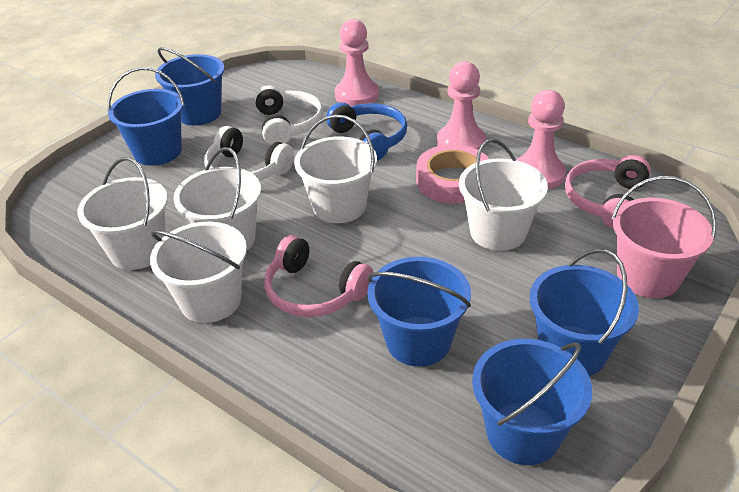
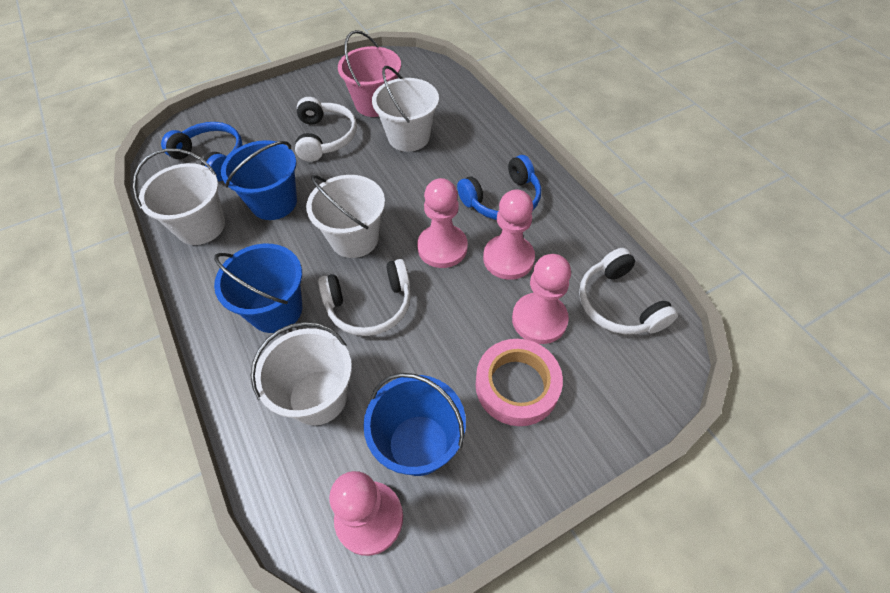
blue bucket: [107,67,185,166] [155,47,225,125] [367,257,471,367] [472,339,592,465] [530,249,639,376] = 5 -> [214,244,302,333] [221,140,297,220] [363,373,466,476] = 3
blue headphones: [326,102,407,161] = 1 -> [161,122,243,182] [457,155,541,220] = 2
pink headphones: [264,235,373,317] [565,155,651,229] = 2 -> none = 0
pink pawn: [335,19,379,106] [437,61,486,150] [516,90,566,190] = 3 -> [329,471,403,556] [417,178,468,268] [483,190,535,280] [512,254,571,344] = 4
white bucket: [77,157,168,270] [150,222,247,323] [173,147,261,250] [294,115,377,223] [459,139,548,251] = 5 -> [133,148,225,245] [250,322,352,425] [306,175,385,258] [372,66,439,152] = 4
white headphones: [204,126,294,181] [255,85,323,145] = 2 -> [295,97,357,162] [318,259,411,336] [579,248,678,334] = 3

